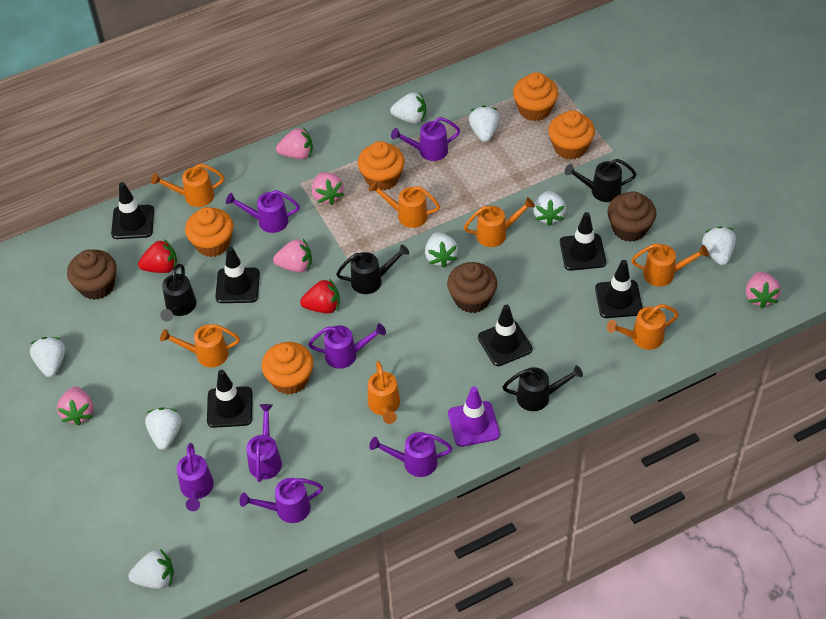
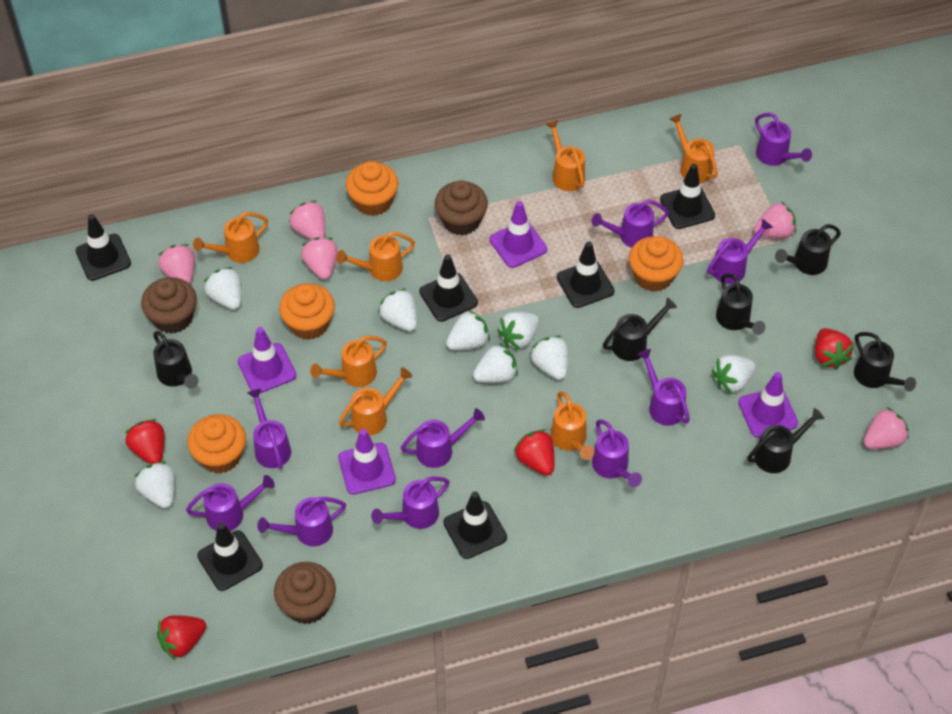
black watering can: [160,264,196,322] [336,244,409,294] [503,365,583,411] [565,159,637,202] = 4 -> [153,331,199,389] [603,298,677,361] [716,274,766,335] [747,408,824,473] [775,224,841,275] [854,332,916,392] = 6
orange cupcake: [185,207,233,257] [262,342,313,395] [358,141,405,190] [513,72,558,121] [548,110,595,160] = 5 -> [187,414,246,474] [279,283,335,340] [346,161,398,216] [629,236,683,292] = 4
purple traffic cone: [448,386,500,447] = 1 -> [238,327,296,393] [338,429,396,495] [489,201,547,268] [738,372,798,438] = 4
purple watering can: [177,443,214,511] [226,190,300,233] [239,478,323,523] [246,404,282,482] [308,323,386,369] [369,432,453,477] [391,117,460,161] = 7 -> [186,475,275,531] [247,388,291,469] [257,497,346,546] [371,477,450,529] [401,408,485,468] [591,200,669,248] [592,420,642,487] [637,349,690,426] [707,219,773,284] [755,113,812,166] = 10
red strawberry: [138,239,177,273] [300,279,340,314] = 2 -> [125,419,165,464] [157,615,206,660] [514,429,555,476] [815,328,854,369] = 4

